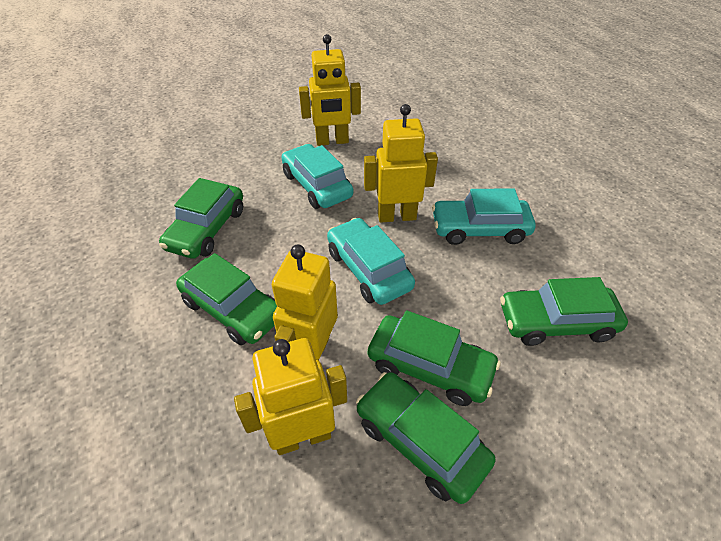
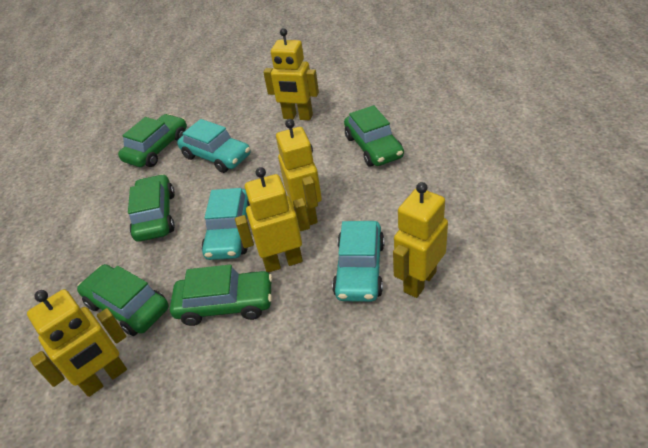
yellow robot: [234,338,347,455] [272,245,338,360] [299,34,361,146] [364,104,438,222] = 4 -> [27,289,127,397] [235,167,310,273] [263,28,319,120] [276,119,322,225] [393,182,448,298] = 5

